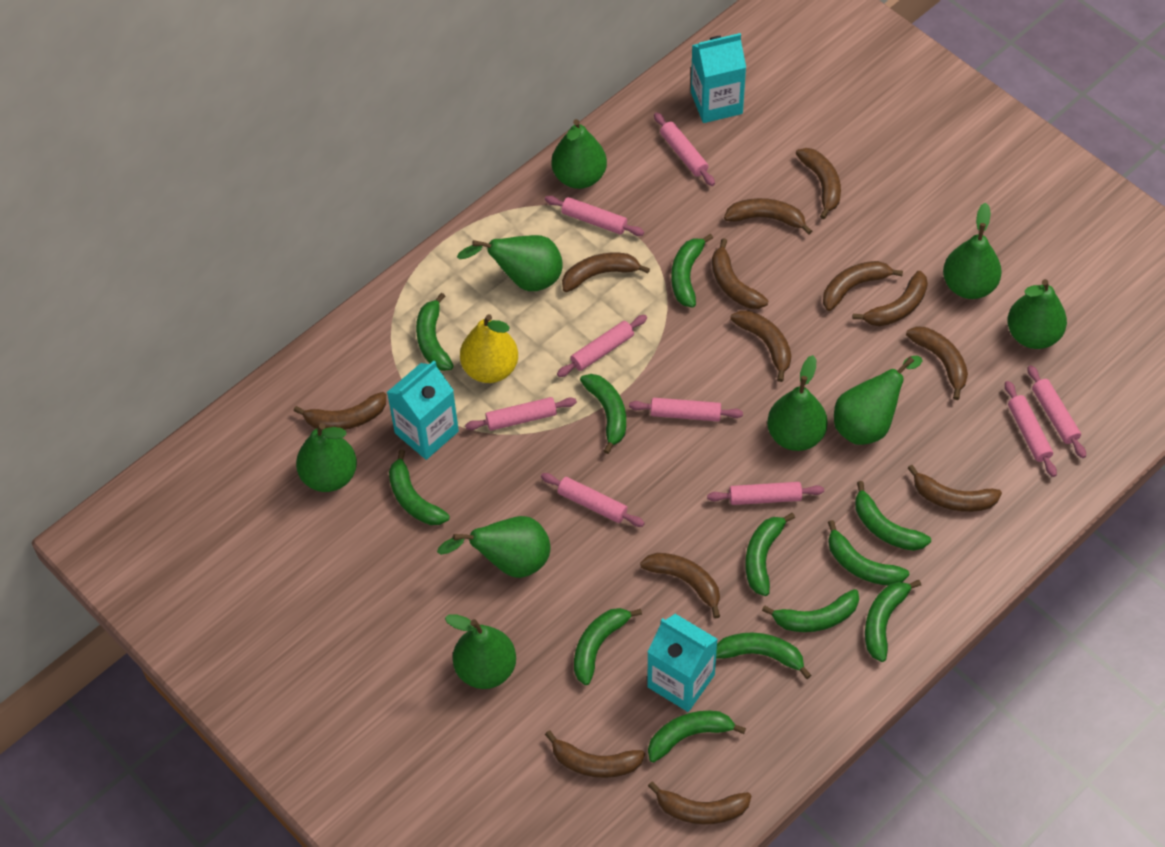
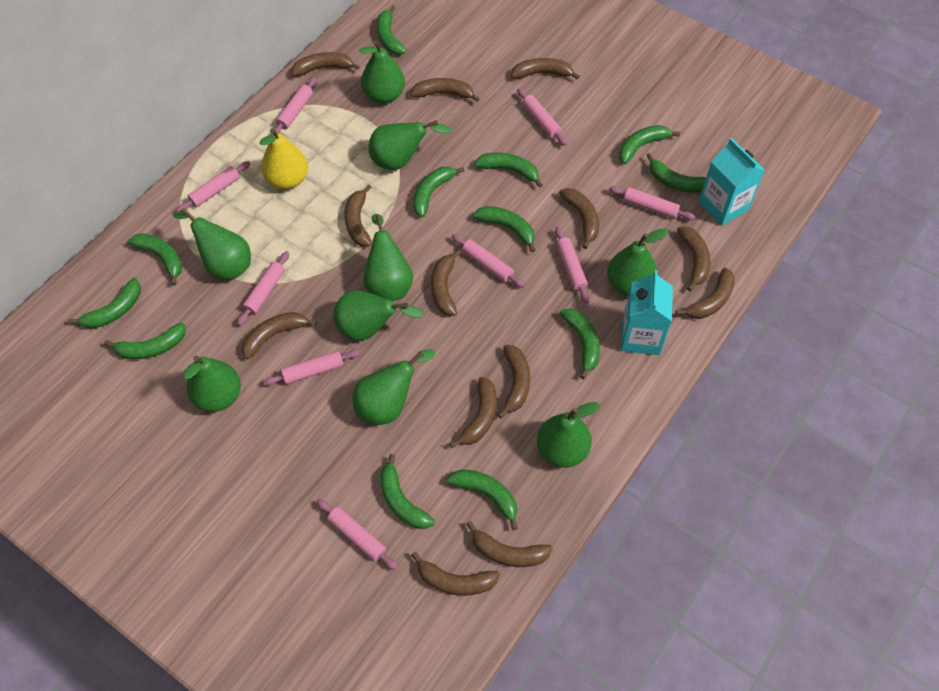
turquoise carton: [387,361,459,460] [647,614,718,712] [691,33,746,123] = 3 -> [621,270,673,355] [699,138,765,226] = 2

